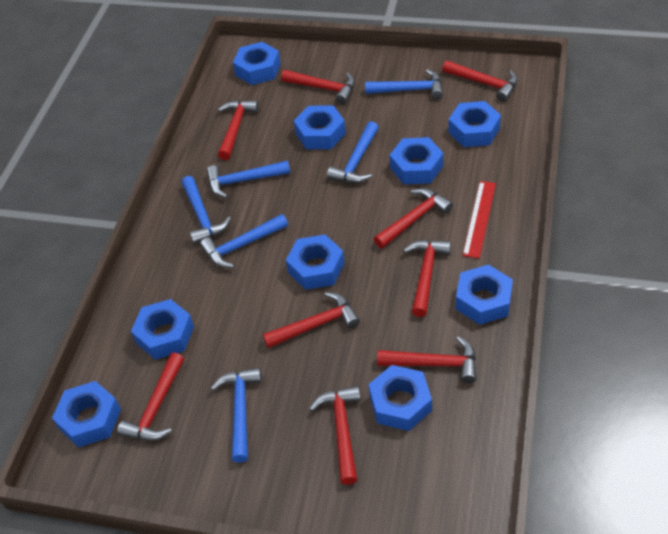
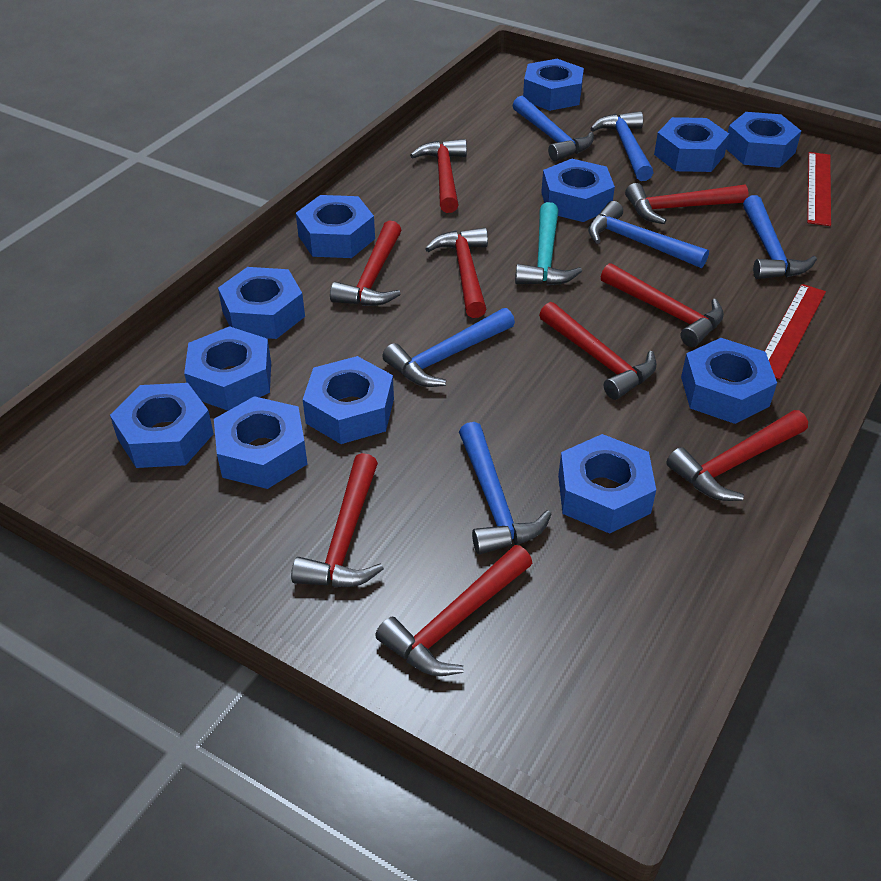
blue nut: [52,381,121,447] [131,299,194,360] [233,42,281,85] [286,234,345,290] [294,106,346,149] [368,365,432,431] [390,137,443,184] [448,101,501,147] [456,264,513,325] = 9 -> [110,383,214,468] [184,326,271,411] [214,396,307,489] [218,267,305,339] [296,195,375,258] [303,356,394,444] [523,59,584,111] [541,159,615,222] [558,434,656,534] [654,117,729,172] [681,338,777,424] [726,112,801,168] = 12
red ruler: [462,181,496,259] = 1 -> [765,284,826,380] [807,152,831,226] = 2
turquoise hammer: none = 0 -> [515,202,582,286] = 1

